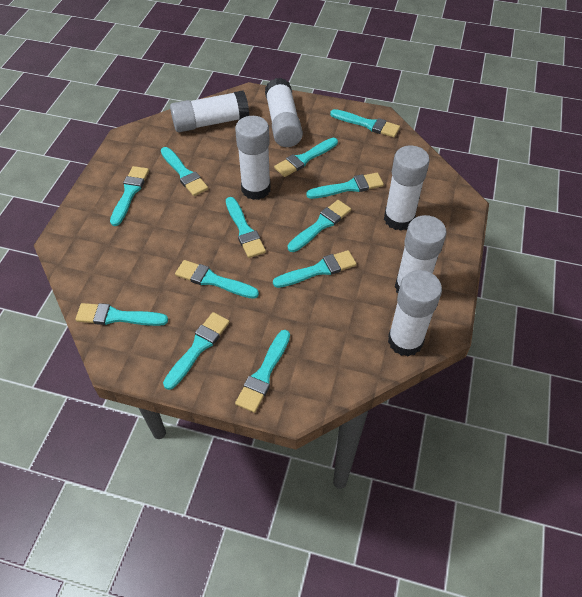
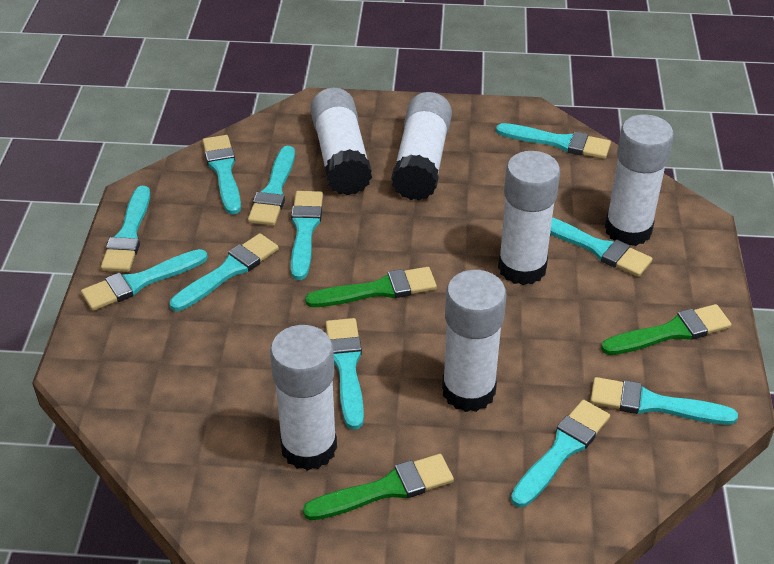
green brush: none = 0 -> [303,454,454,520] [305,267,437,307] [601,304,732,355] = 3
turquoise brush: [75,303,168,326] [110,166,149,226] [161,147,208,196] [163,312,230,390] [175,260,259,299] [226,197,266,258] [235,330,290,413] [273,250,356,288] [274,138,338,177] [288,200,351,252] [306,173,384,199] [330,109,400,137] = 12 -> [81,249,208,311] [101,186,150,272] [170,233,279,311] [202,135,241,215] [248,146,295,226] [291,191,323,280] [326,318,364,430] [496,123,611,159] [511,400,610,507] [550,217,653,277] [590,377,738,425] = 11

